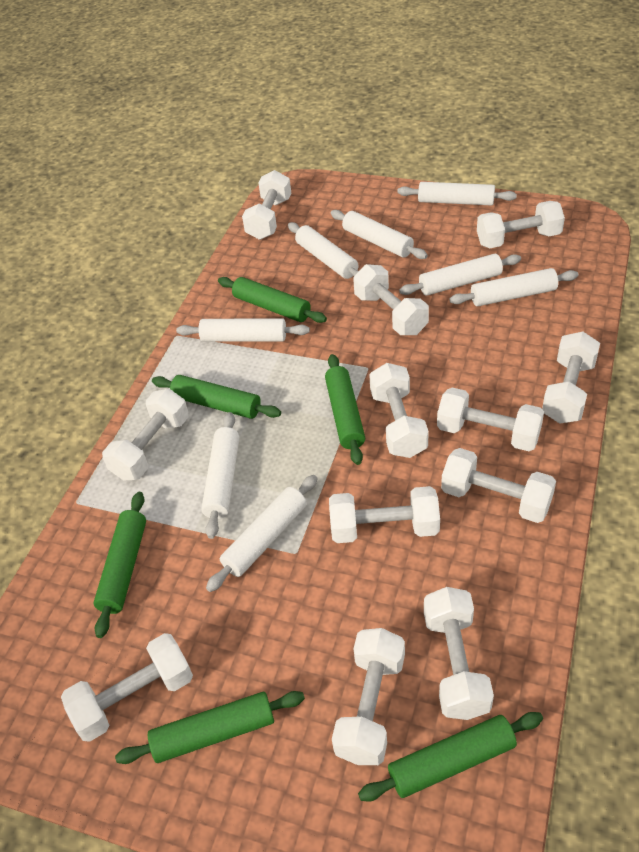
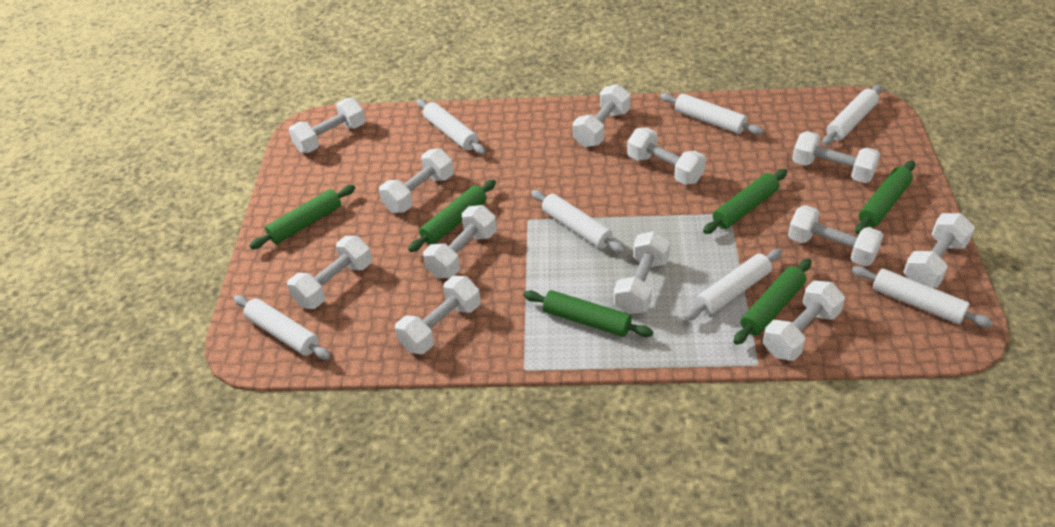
white rolling pin: [176,318,310,342] [201,412,240,539] [206,475,318,592] [288,222,359,279] [331,210,428,259] [397,182,517,206] [399,254,521,296] [450,268,579,306] = 8 -> [234,295,331,360] [417,99,486,154] [531,190,625,253] [660,93,764,135] [685,249,782,321] [822,85,882,146] [852,266,993,327] = 7

